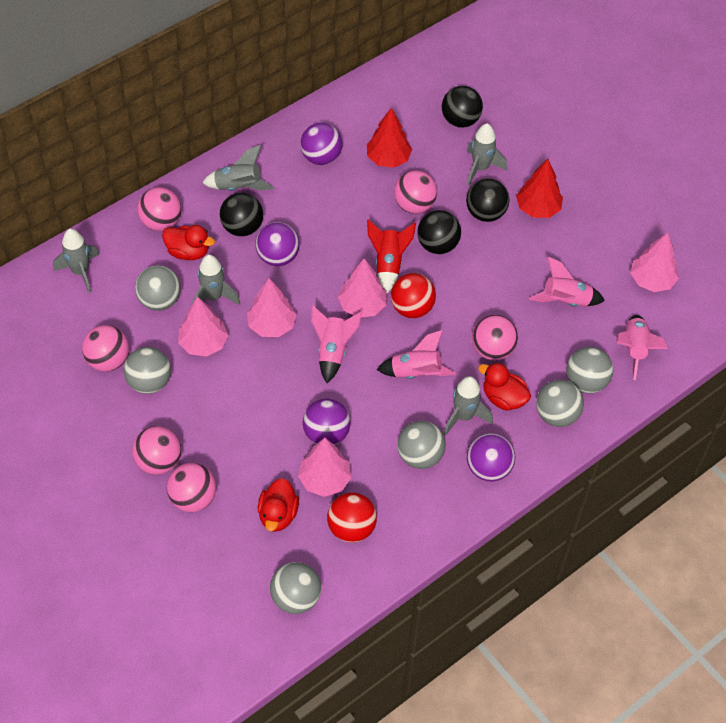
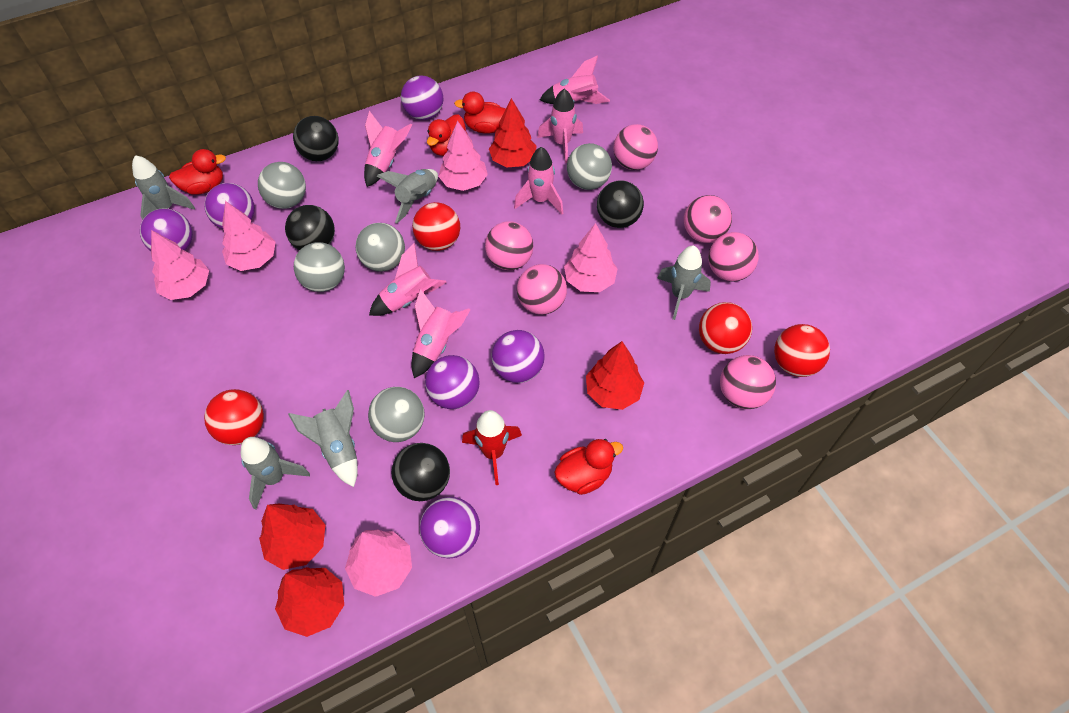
grey ball: [124,347,171,394] [135,265,181,311] [270,562,321,614] [397,421,446,469] [536,380,584,427] [566,347,613,393] = 6 -> [258,162,306,209] [294,242,345,292] [356,223,405,272] [368,387,425,442] [567,143,612,190] = 5
pink rocket: [311,305,362,383] [377,330,456,379] [529,257,605,307] [616,315,668,380] = 4 -> [364,111,412,187] [369,243,447,316] [412,289,471,378] [514,147,563,215] [537,89,583,163] [540,55,610,104] = 6
purple ball: [255,222,299,266] [300,123,343,165] [303,399,351,445] [467,433,515,481] = 4 -> [140,208,193,251] [204,183,255,229] [401,75,443,120] [420,497,480,558] [425,355,480,409] [491,330,545,383] = 6
red ball: [327,492,377,543] [391,273,436,318] = 2 -> [204,389,264,445] [412,202,460,251] [699,302,752,354] [774,324,830,377] = 4
red duck: [162,225,215,260] [258,478,299,531] [478,362,531,411] = 3 -> [169,149,226,195] [427,114,467,156] [454,92,506,134] [554,439,623,495] = 4
red tree: [367,108,412,168] [516,159,563,218] = 2 -> [259,504,325,570] [275,567,344,637] [489,98,536,167] [586,341,644,410] = 4

